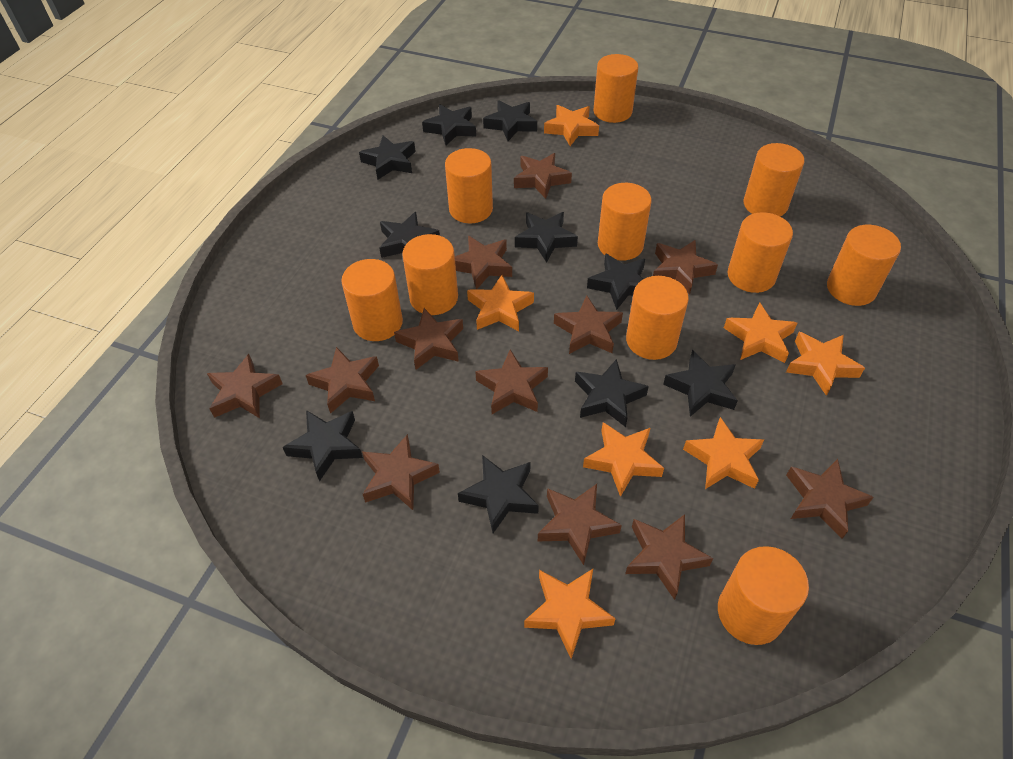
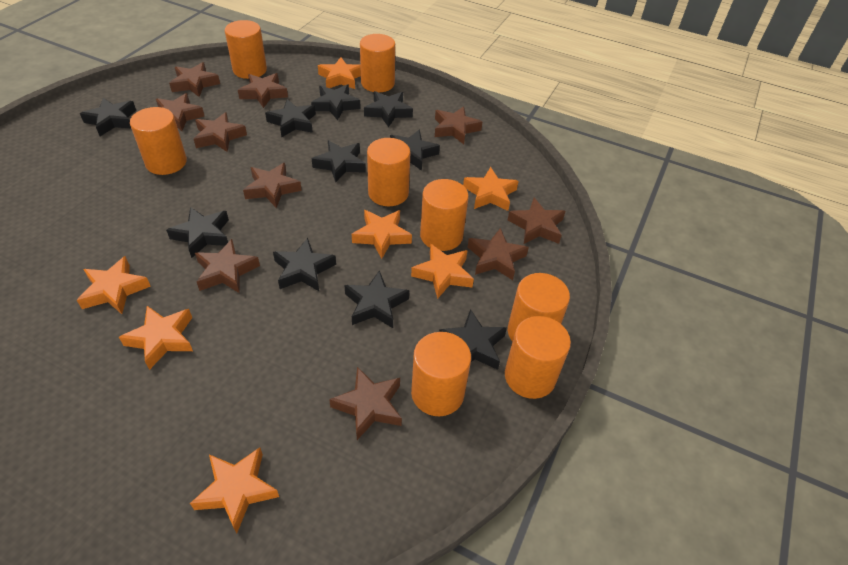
brown star: [207,354,283,418] [306,347,379,414] [362,434,440,510] [394,308,463,370] [455,236,512,290] [475,350,548,414] [514,153,572,199] [538,484,622,565] [554,296,623,354] [625,514,713,600] [653,240,718,294] [786,459,874,539] = 12 -> [156,93,205,131] [169,62,220,97] [194,112,247,152] [195,239,260,293] [238,73,288,108] [243,163,302,208] [329,367,402,440] [435,106,482,144] [468,228,529,280] [508,198,565,244] = 10
orange cylinder: [341,259,403,341] [402,234,458,315] [445,148,493,224] [594,54,638,123] [598,183,652,261] [626,276,689,360] [718,546,809,645] [728,212,793,293] [744,143,805,216] [827,225,901,306] = 10 -> [130,107,187,175] [225,20,267,79] [360,34,395,92] [367,138,410,206] [411,332,471,416] [420,179,469,251] [505,316,571,399] [508,273,570,342] = 8

